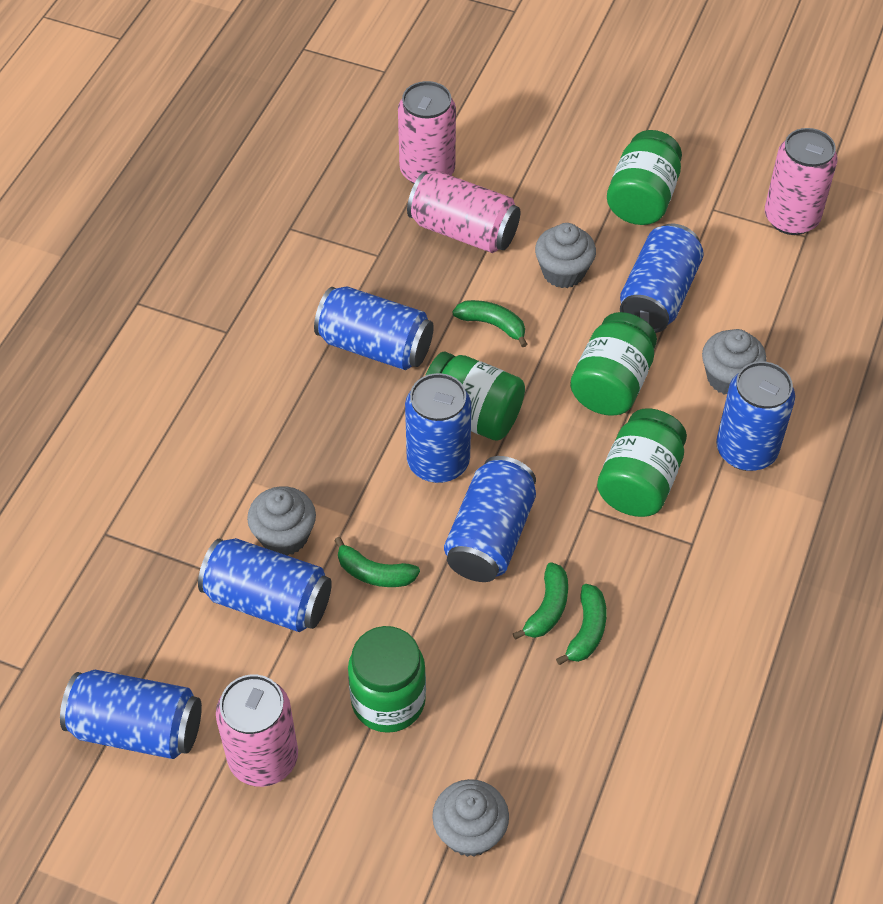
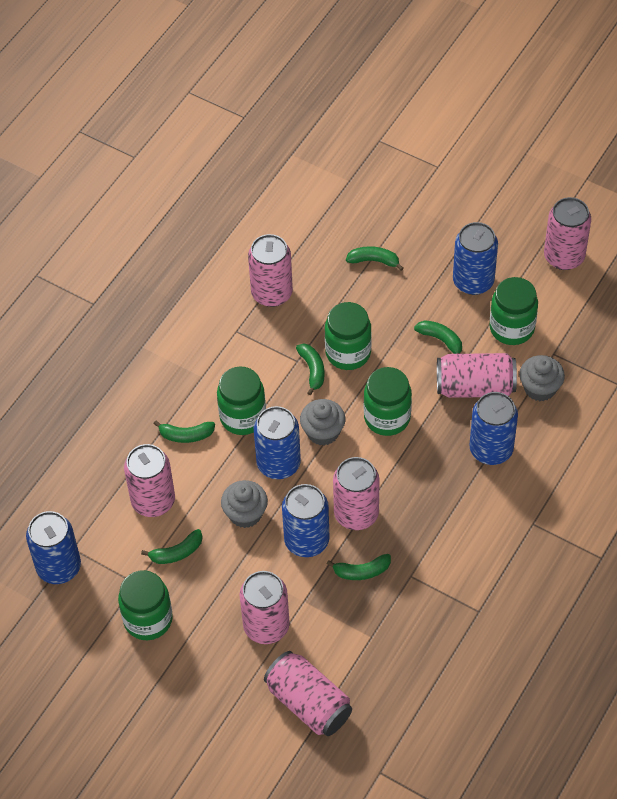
blue can: [60,670,202,759] [198,538,332,632] [314,286,434,370] [405,373,471,483] [444,456,536,582] [620,224,704,333] [716,361,795,471] = 7 -> [26,511,81,584] [254,406,301,479] [282,484,330,557] [453,222,498,295] [469,392,518,465] = 5
green banana: [334,537,420,587] [452,300,527,347] [513,562,568,640] [556,584,607,665] = 4 -> [141,529,203,564] [153,421,215,443] [296,344,325,395] [327,554,391,580] [346,246,404,271] [414,320,462,354] = 6
grey cupcake: [247,486,316,556] [432,779,509,857] [535,223,596,288] [702,329,767,395] = 4 -> [221,480,268,528] [300,399,345,446] [519,355,565,401] = 3
pink can: [216,674,298,787] [398,81,456,184] [407,171,520,253] [765,128,838,235] = 4 -> [124,444,175,517] [239,571,290,644] [248,234,293,307] [264,651,352,736] [333,457,380,530] [437,353,517,398] [544,197,591,270] = 7

